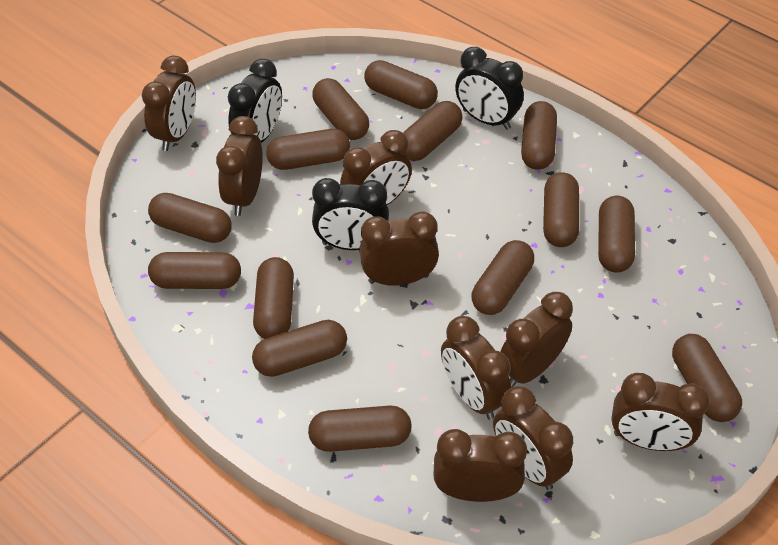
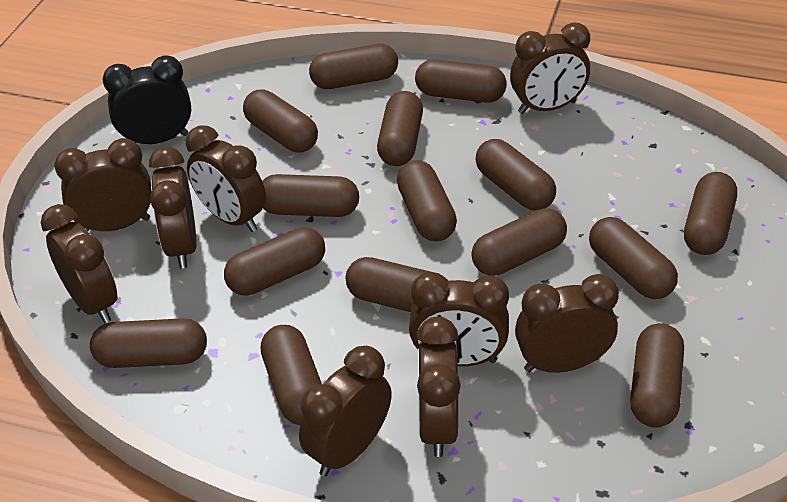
black clock: [228,58,282,143] [312,178,389,250] [455,47,524,130] = 3 -> [103,55,191,144] = 1
brown capsule: [148,193,232,243] [148,252,241,289] [252,320,347,377] [253,257,294,339] [266,129,350,170] [308,406,412,452] [312,78,369,140] [364,60,438,109] [403,101,463,161] [471,240,534,315] [521,101,557,170] [543,172,579,247] [598,196,635,273] [672,334,742,422] = 14 -> [90,318,207,368] [224,227,325,296] [243,89,318,152] [260,325,322,425] [262,174,359,217] [309,44,398,89] [346,257,448,312] [377,91,423,166] [397,160,457,241] [415,59,507,103] [471,208,567,276] [476,139,556,211] [589,217,678,299] [630,323,684,428] [684,172,737,255] = 15

